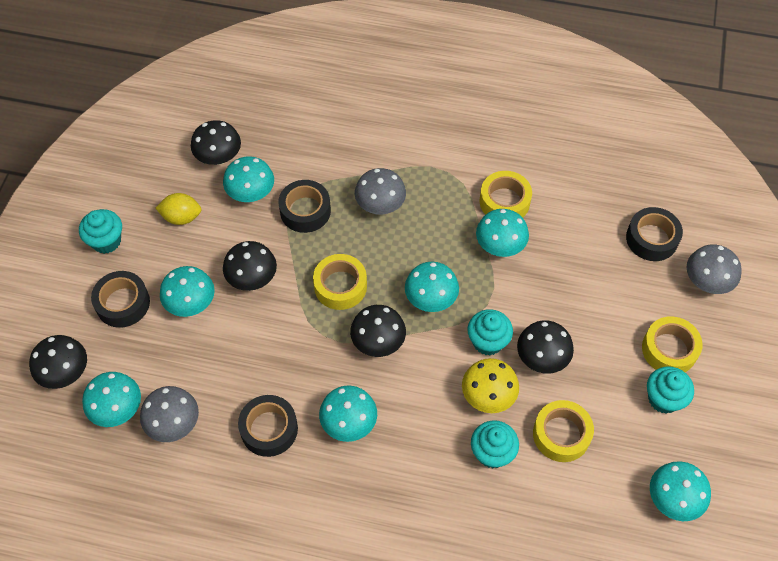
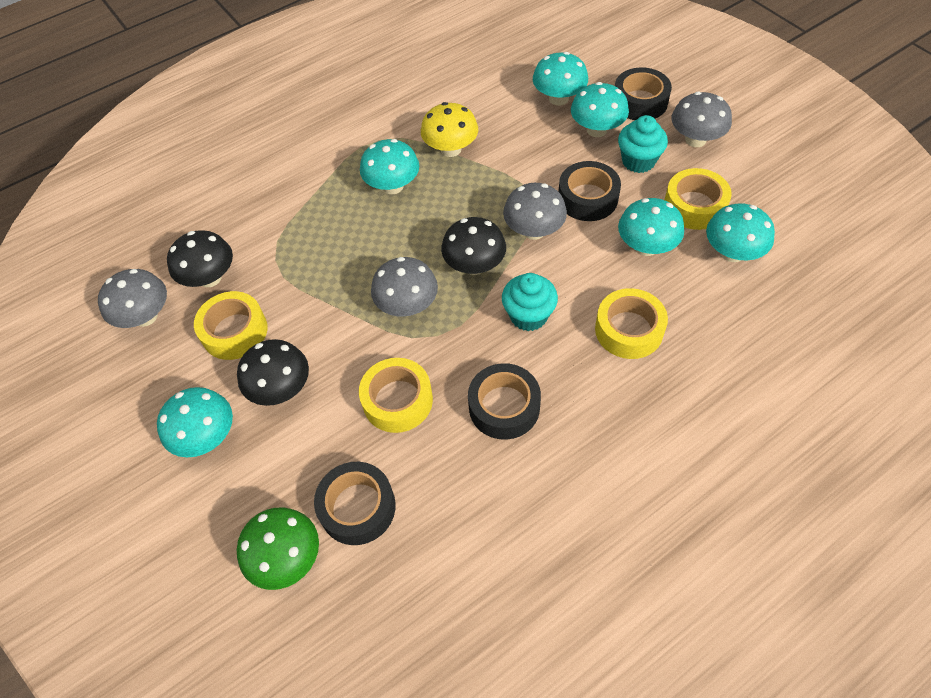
black mushroom: [29,335,87,389] [191,120,241,165] [223,241,277,291] [350,305,406,357] [517,320,574,374] = 5 -> [167,230,233,287] [237,339,309,406] [441,217,506,275] = 3
green mushroom: none = 0 -> [237,507,319,590] = 1
grey mushroom: [140,386,199,442] [355,168,406,215] [687,244,742,294] = 3 -> [98,269,167,328] [371,257,438,317] [503,183,567,240] [672,92,732,147] = 4
turquoise cupcake: [79,209,122,254] [467,309,513,355] [471,420,519,468] [647,366,694,413] = 4 -> [502,273,558,331] [618,115,668,173] = 2
turquoise mushroom: [82,372,141,427] [160,266,215,317] [223,156,274,202] [319,385,377,442] [405,262,459,312] [476,209,529,257] [650,461,711,521] = 7 -> [157,387,233,457] [360,139,419,194] [533,52,588,106] [571,82,629,137] [618,198,684,256] [706,203,775,262] = 6
yellow lemon: [156,193,202,225] = 1 -> none = 0

